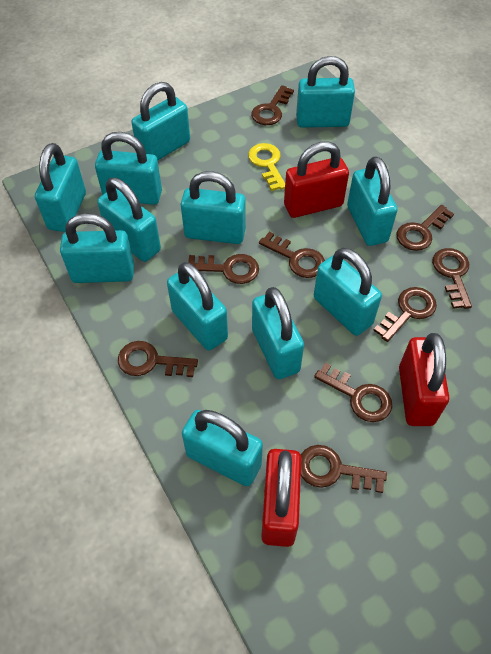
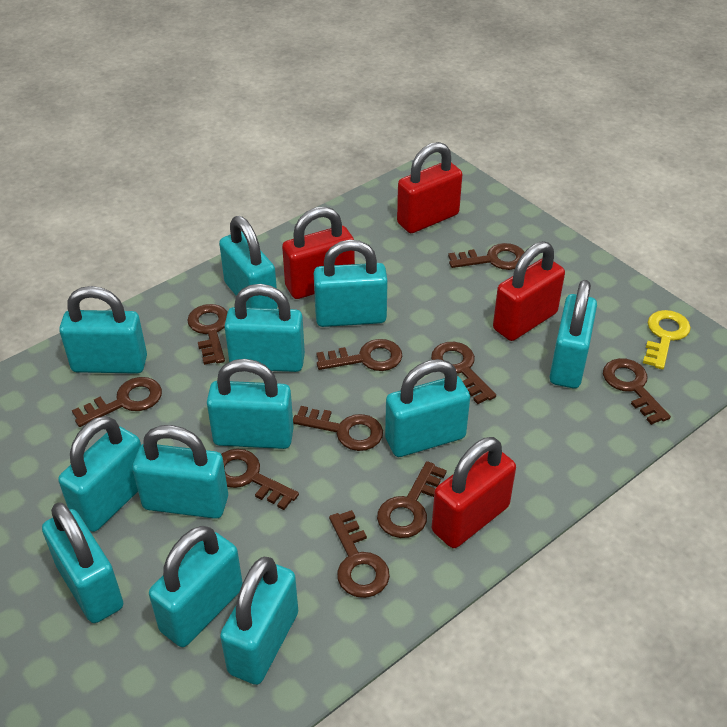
brown key: [118,341,198,377] [188,254,259,284] [251,85,294,125] [259,232,325,278] [301,445,387,493] [314,362,392,422] [373,287,437,342] [396,205,454,251] [432,248,472,309] = 9 -> [72,377,162,427] [187,304,228,365] [221,449,299,510] [293,406,383,451] [316,339,402,371] [329,510,390,598] [377,461,447,538] [431,342,496,404] [448,243,524,270] [603,358,671,425] = 10
red padlock: [261,449,301,547] [284,141,349,218] [399,333,449,426] = 3 -> [282,206,355,299] [397,142,462,233] [432,437,516,548] [493,241,565,341] = 4

